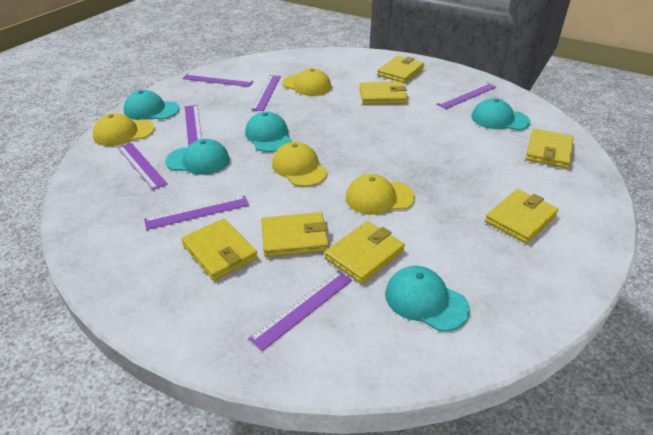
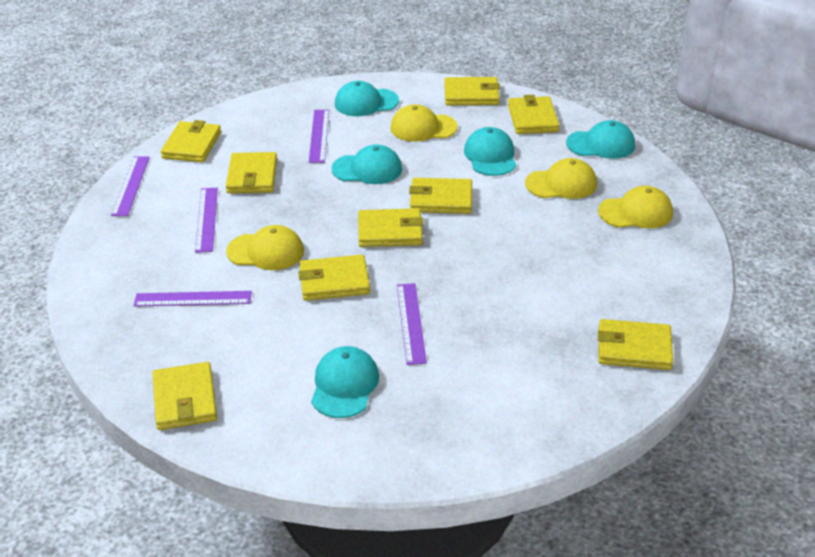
purple ruler: [118,143,168,190] [144,195,249,230] [182,73,254,87] [185,105,202,146] [248,270,352,351] [251,75,281,111] [437,83,496,109] = 7 -> [111,156,150,216] [133,291,252,307] [195,188,218,253] [309,110,329,163] [397,283,427,365] = 5
yellow wallet: [181,218,258,281] [261,212,329,257] [324,221,405,284] [359,82,407,105] [377,56,424,83] [485,189,558,244] [526,129,573,169] = 7 -> [153,362,217,430] [161,120,221,162] [226,152,277,193] [298,255,370,301] [358,208,424,247] [409,178,472,214] [444,77,500,105] [508,95,560,134] [598,319,673,370] = 9

